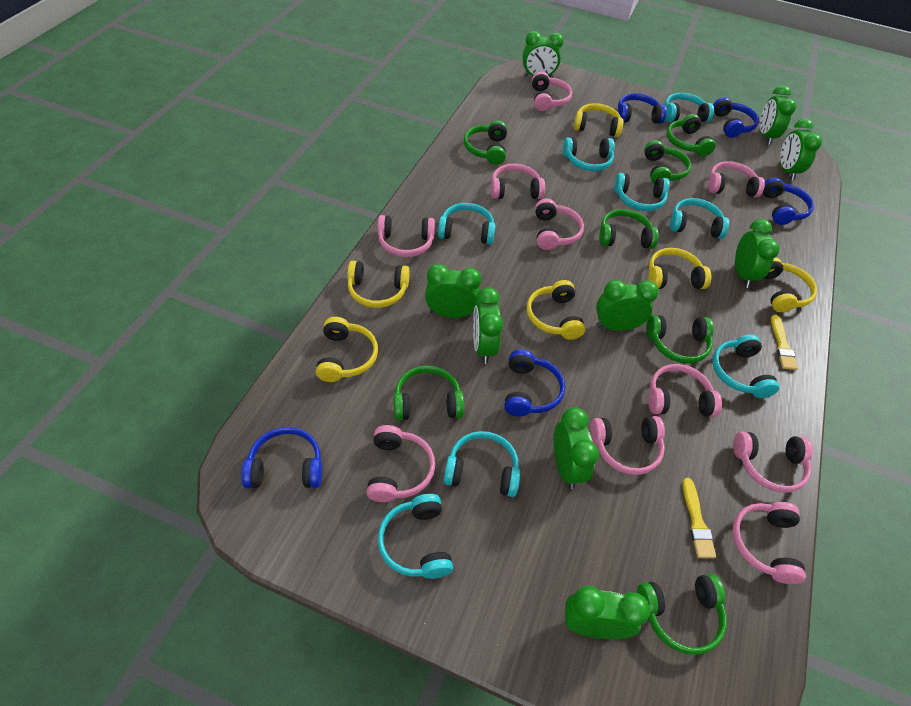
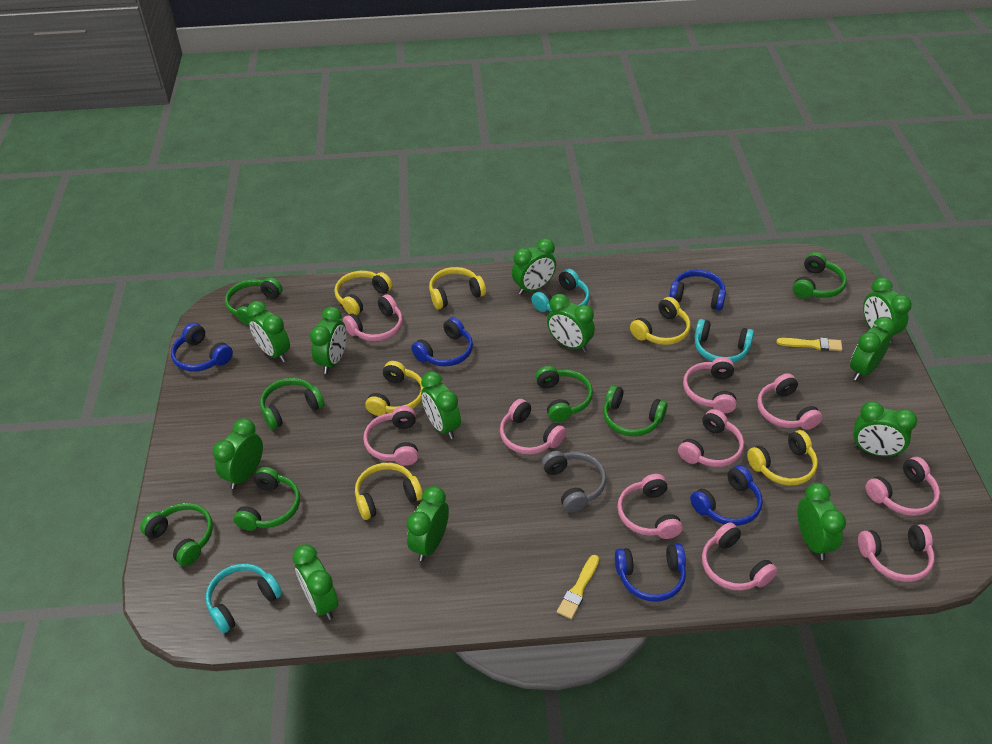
green clock: [425,264,482,318] [473,287,503,364] [522,31,564,78] [554,407,599,489] [565,586,650,639] [596,280,659,331] [735,219,780,288] [760,85,796,145] [780,118,822,180] = 9 -> [213,418,263,489] [247,301,290,362] [292,544,338,620] [310,307,346,374] [407,486,449,561] [421,371,461,439] [512,238,556,295] [547,294,595,352] [797,483,846,560] [850,317,895,381] [853,401,917,457] [863,278,912,343] = 12
grey headphones: none = 0 -> [542,451,606,513] = 1
turquoise headphones: [378,494,453,579] [438,203,495,245] [443,431,520,497] [563,137,615,171] [614,173,670,211] [665,93,714,122] [670,198,729,239] [712,334,779,398] = 8 -> [206,564,282,633] [531,269,590,312] [695,319,754,363] = 3

